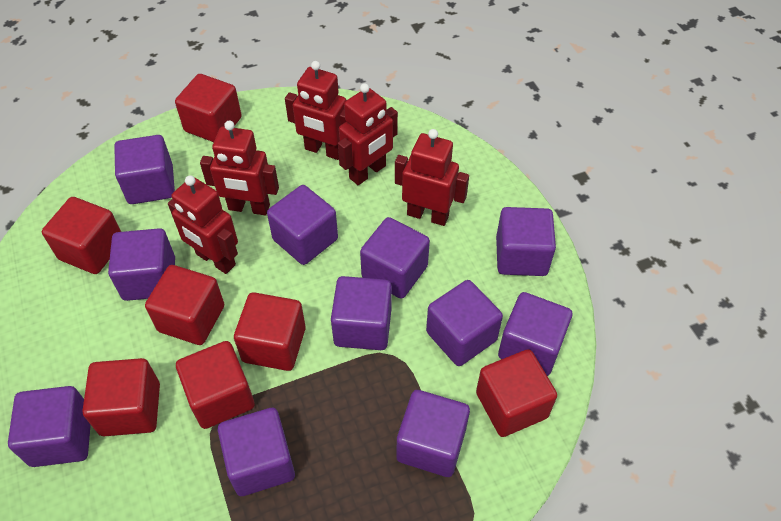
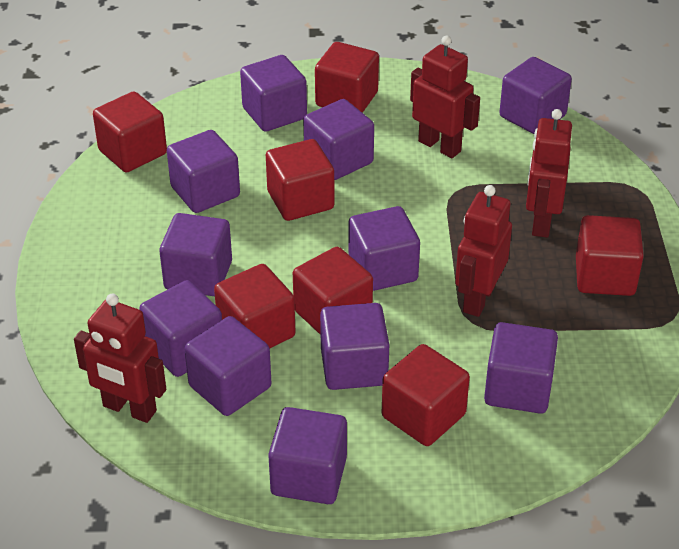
red robot: [168,175,238,274] [200,121,279,215] [285,61,346,160] [338,83,398,185] [395,129,469,226] = 5 -> [74,294,166,423] [410,36,480,158] [455,185,512,317] [526,109,572,237] = 4

